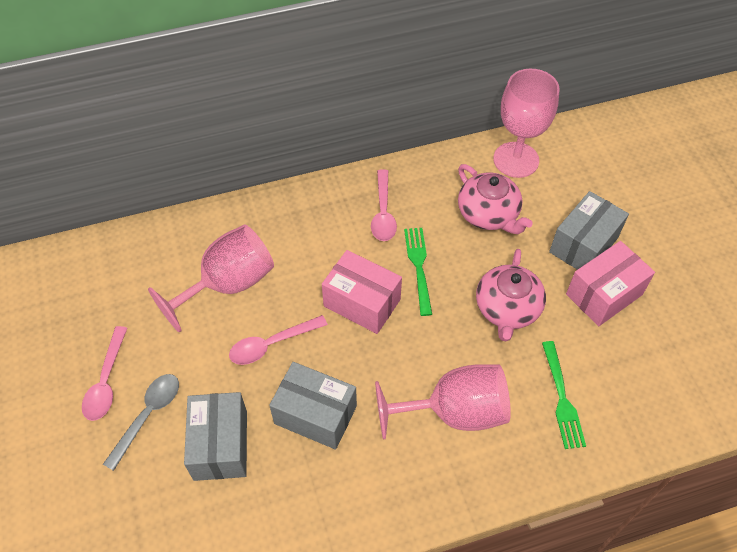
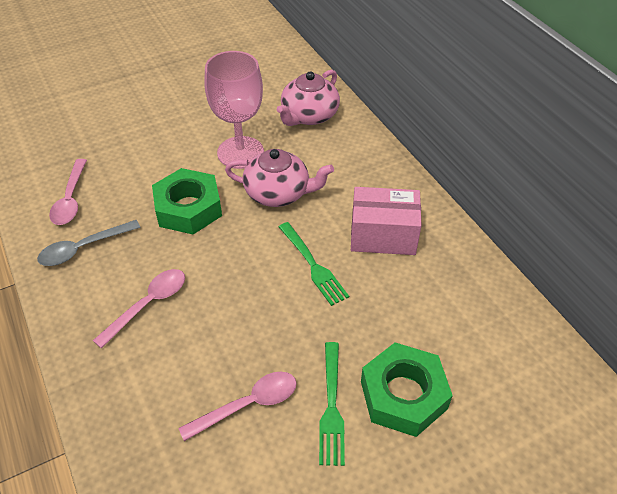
green nut: none = 0 -> [152,168,222,235] [361,343,453,437] = 2
grey box: [184,392,247,481] [269,362,357,450] [549,191,629,270] = 3 -> none = 0
pink box: [322,250,402,334] [566,241,655,326] = 2 -> [351,187,422,255] = 1
pink goblet: [148,225,274,332] [375,364,511,440] [493,69,559,178] = 3 -> [204,51,264,169] = 1

